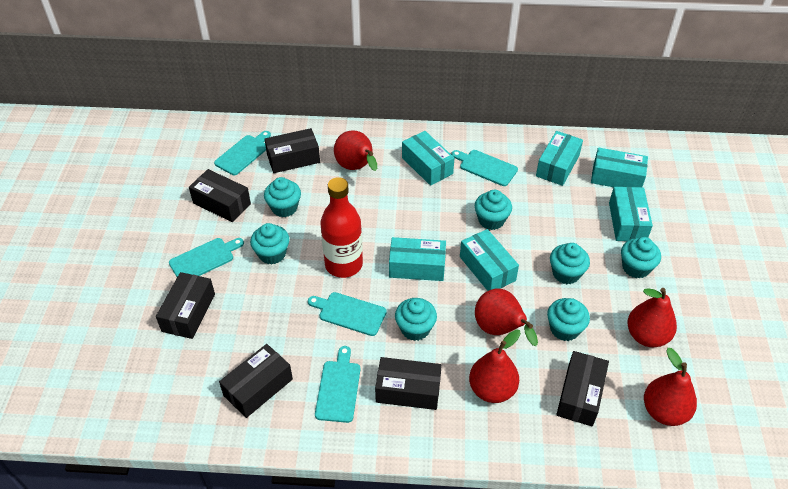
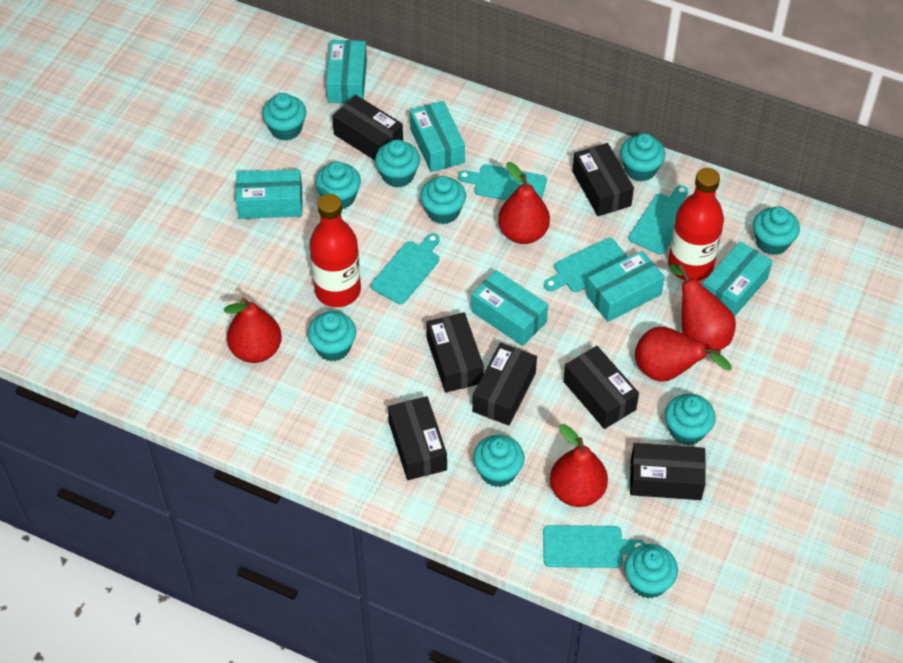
black box: [156,272,215,339] [189,169,251,222] [219,344,293,418] [265,128,320,173] [375,357,442,410] [556,351,609,426] = 6 -> [332,95,403,160] [388,396,447,480] [427,312,484,392] [472,343,537,426] [563,346,639,429] [572,143,634,216] [630,443,706,500] = 7
red bottle: [320,177,363,278] = 1 -> [309,194,361,307] [668,168,724,281] = 2
turquoise cupcake: [250,223,290,265] [264,177,301,217] [395,298,437,341] [475,190,512,230] [547,298,590,341] [550,243,590,284] [621,237,661,279] = 7 -> [262,93,306,141] [307,311,356,361] [315,161,361,209] [375,139,420,187] [420,176,466,224] [473,435,525,487] [620,133,665,181] [624,544,678,599] [665,394,716,445] [753,206,800,255] = 10

